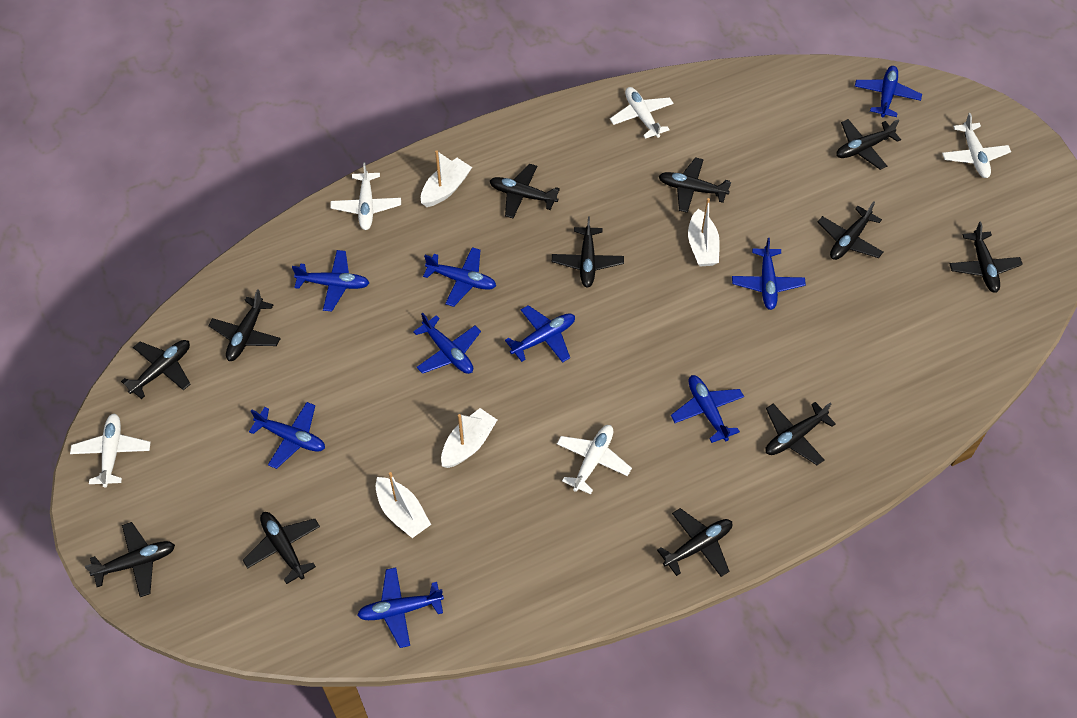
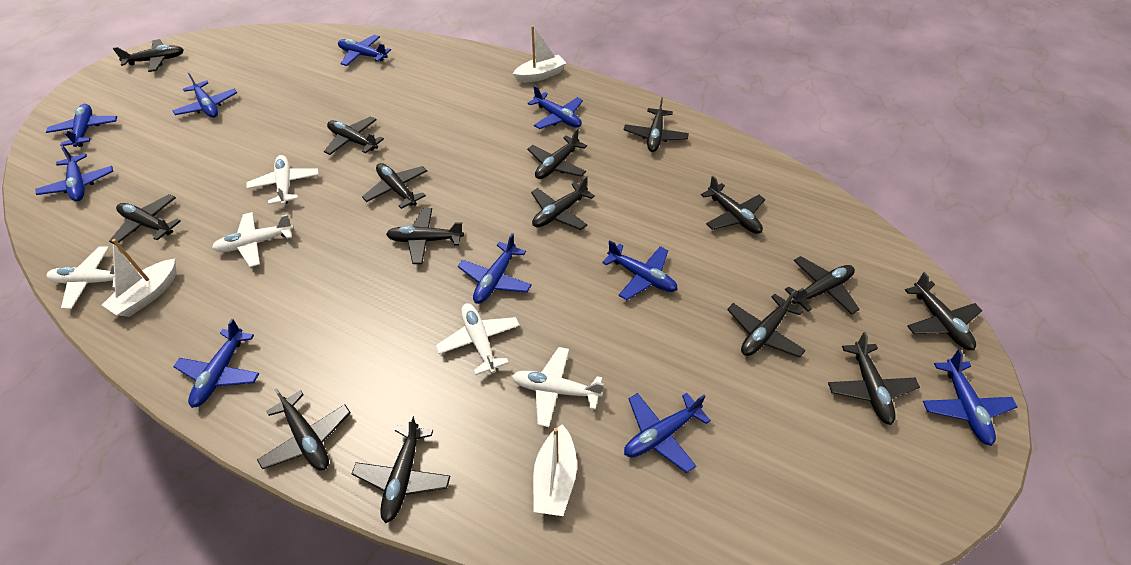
black plane: [85,522,175,597] [121,340,190,399] [208,289,281,361] [243,512,320,584] [490,164,560,218] [552,216,624,288] [657,508,732,577] [659,157,731,213] [765,402,836,465] [818,202,883,260] [836,119,901,170] [949,221,1023,293] = 12 -> [109,194,181,245] [112,39,184,72] [257,388,351,470] [324,116,384,155] [352,415,450,523] [362,163,427,209] [386,208,464,264] [527,128,587,179] [531,176,595,230] [624,97,689,152] [701,176,765,234] [727,290,806,358] [785,256,860,314] [828,332,920,425] [905,272,982,350] = 15
blue plane: [249,402,325,469] [292,250,369,311] [357,567,444,648] [413,312,481,374] [423,247,496,307] [505,305,575,363] [671,375,744,443] [732,238,806,310] [855,66,922,118] = 9 -> [36,145,113,201] [46,104,117,147] [172,73,237,118] [173,319,260,408] [338,35,391,66] [458,233,532,304] [528,85,583,129] [602,240,678,300] [624,393,711,473] [923,349,1017,446] = 10
white boat: [376,472,431,538] [421,150,472,207] [441,408,497,468] [688,198,720,267] = 4 -> [102,239,176,317] [513,25,566,83] [533,424,577,516] = 3

